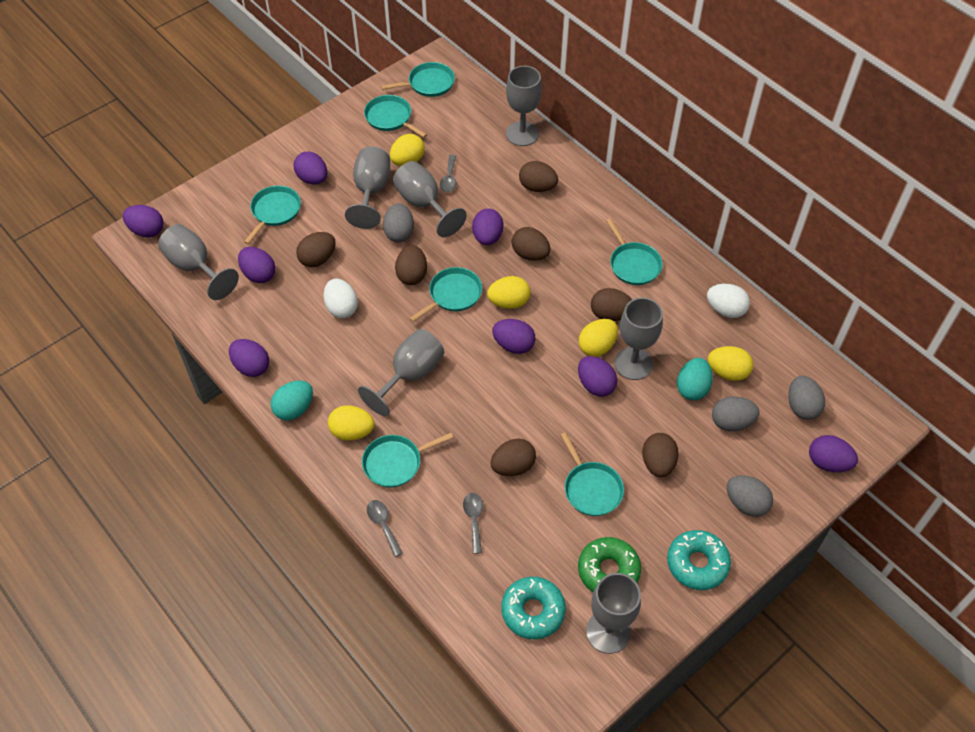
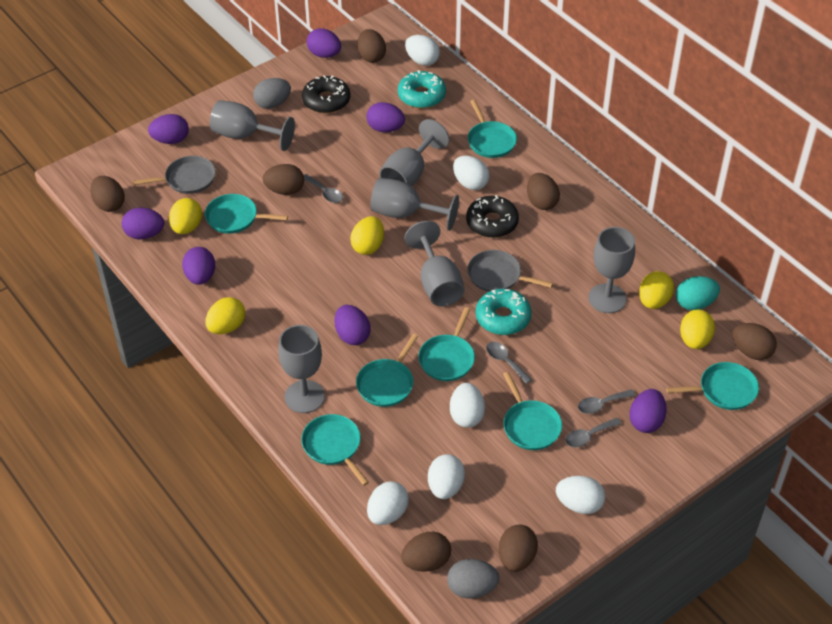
black donut: none = 0 -> [302,75,350,113] [466,195,519,238] = 2
green donut: [578,537,641,592] = 1 -> none = 0
grey egg: [383,203,414,242] [712,396,760,431] [727,475,773,517] [788,376,825,420] = 4 -> [253,78,291,109] [447,559,500,599] = 2
grey goblet: [158,224,239,300] [345,146,390,229] [358,329,444,416] [393,161,467,237] [506,66,542,146] [586,573,641,654] [614,298,663,380] = 7 -> [210,100,295,151] [278,325,325,413] [370,178,459,231] [379,119,449,186] [405,221,465,306] [588,227,635,313] = 6
grey pan: none = 0 -> [133,156,216,194] [467,250,553,292] = 2
grey spoon: [367,500,403,557] [440,155,456,192] [463,493,483,554] = 3 -> [304,174,343,203] [486,342,532,384] [565,418,621,447] [578,389,635,414] = 4
purple egg: [123,205,163,237] [229,339,269,377] [238,247,275,283] [293,152,327,185] [472,209,503,245] [492,319,536,354] [578,356,617,397] [809,435,858,472] = 8 -> [122,207,164,239] [148,114,189,144] [182,247,215,285] [307,28,341,58] [335,305,371,345] [366,102,405,132] [629,389,667,433] = 7
turquoise egg: [271,380,313,420] [677,358,713,400] = 2 -> [676,276,720,311] = 1
white egg: [324,278,358,319] [707,284,750,318] = 2 -> [367,481,409,525] [405,35,440,66] [428,454,465,499] [450,383,485,428] [453,156,489,190] [556,476,605,514] = 6

